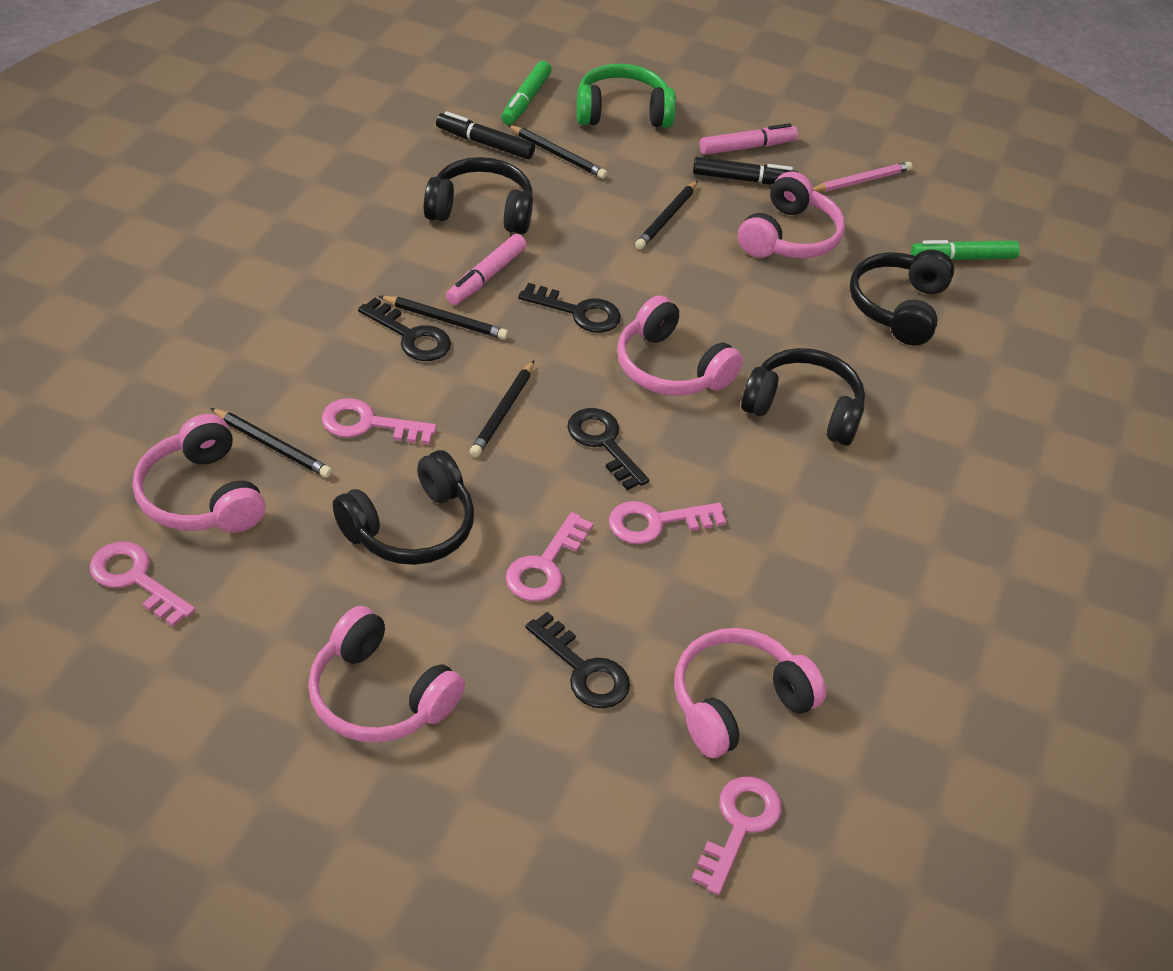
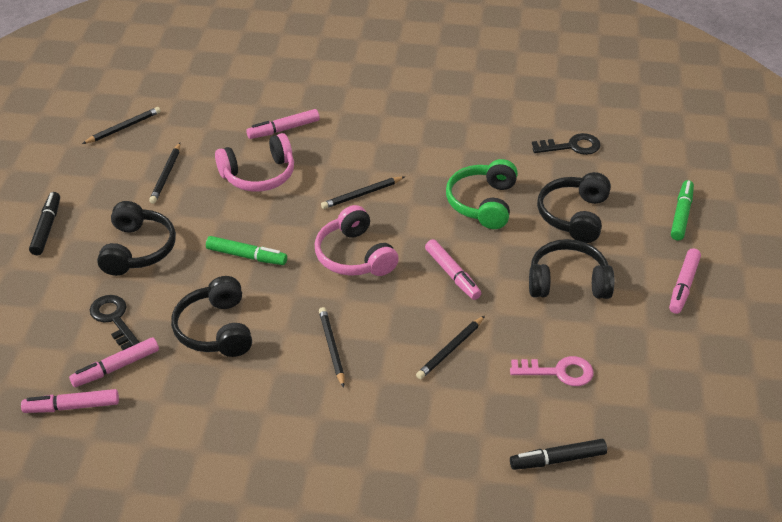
black key: [358,298,451,361] [518,283,621,333] [525,612,630,708] [567,408,649,490] = 4 -> [90,295,140,350] [532,133,601,155] = 2
pink headphones: [133,414,266,533] [308,606,465,743] [617,296,743,396] [674,628,826,758] [738,171,845,258] = 5 -> [215,133,294,192] [315,205,399,276] = 2
pink key: [90,542,195,627] [322,398,437,445] [506,512,593,601] [609,501,726,544] [691,776,782,895] = 5 -> [510,356,594,386] = 1
pink marker: [446,234,527,305] [699,123,798,155] = 2 -> [21,389,119,413] [69,337,159,387] [246,109,320,139] [425,239,481,300] [669,248,701,314] = 5
pink pencil: [813,161,912,192] = 1 -> none = 0

